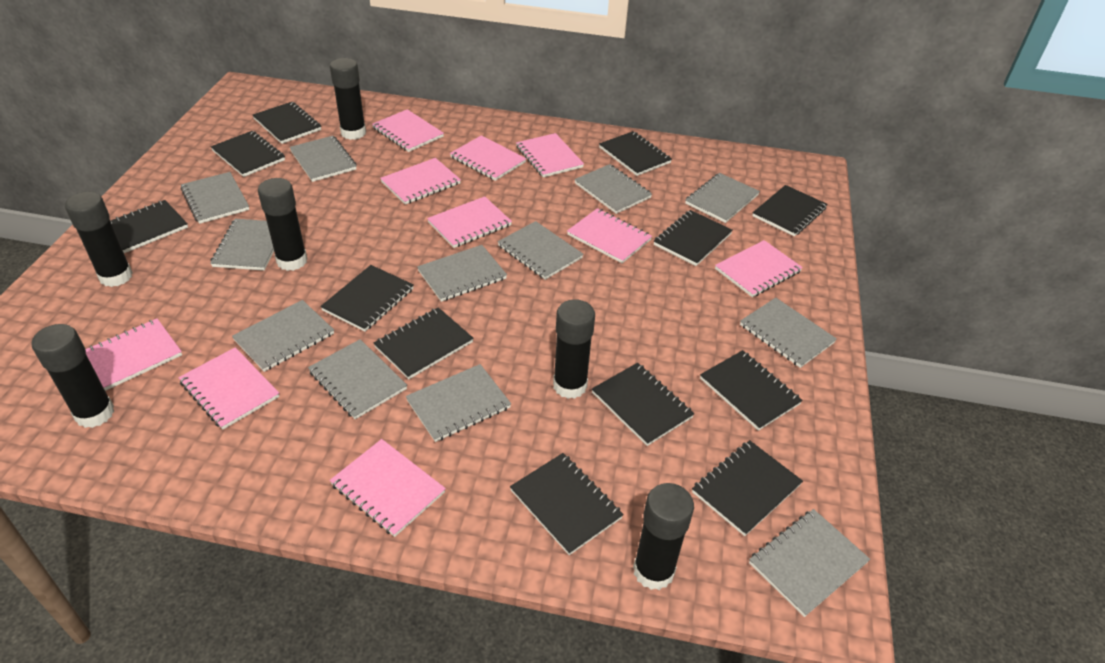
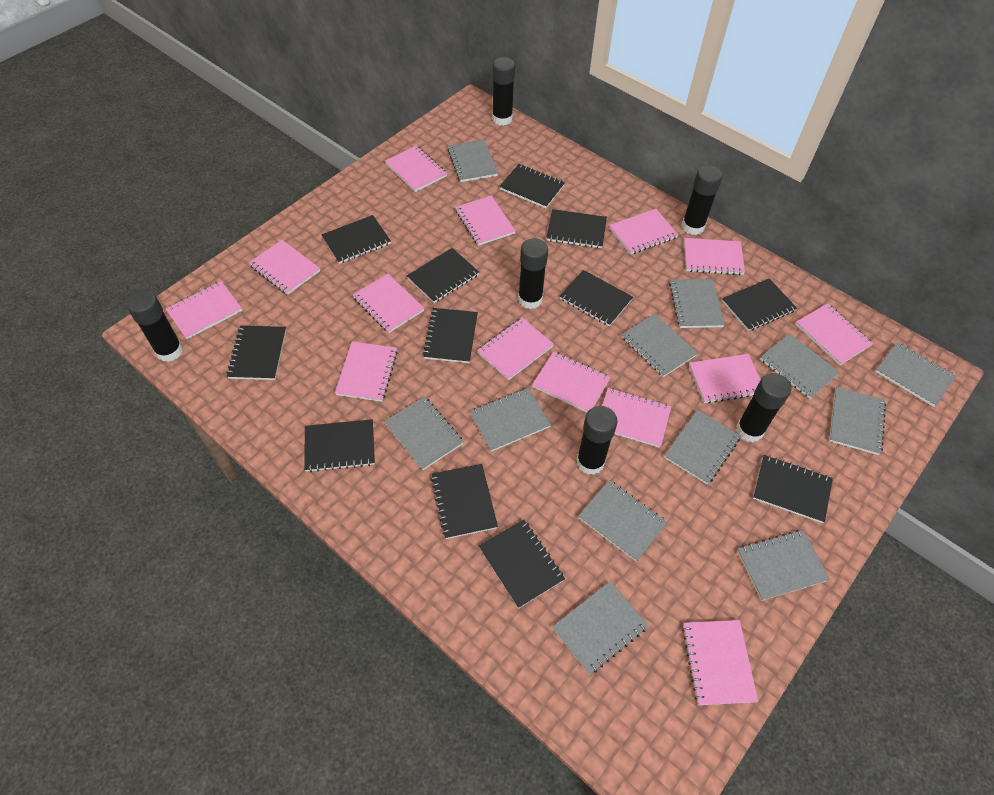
pink notebook: [85,318,182,391] [178,347,280,429] [330,439,446,537] [372,109,444,152] [380,158,461,205] [427,196,512,248] [450,135,526,181] [516,133,584,178] [567,208,652,263] [715,240,803,297] = 10 -> [166,281,242,339] [249,240,320,295] [335,341,398,402] [353,274,424,333] [385,146,447,192] [455,195,515,246] [477,317,554,380] [532,352,611,412] [602,388,671,448] [609,209,678,255] [682,620,758,705] [684,238,745,275] [689,354,761,404] [795,303,873,365] = 14

